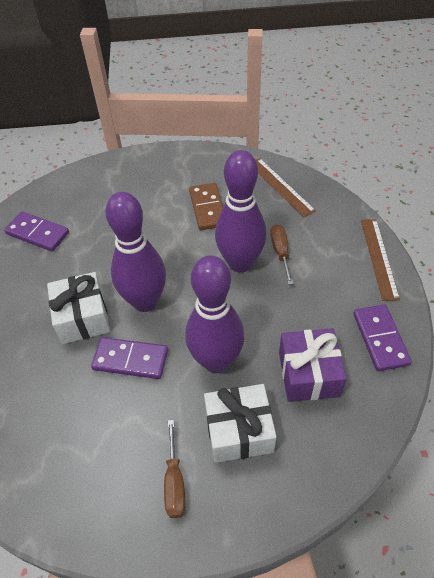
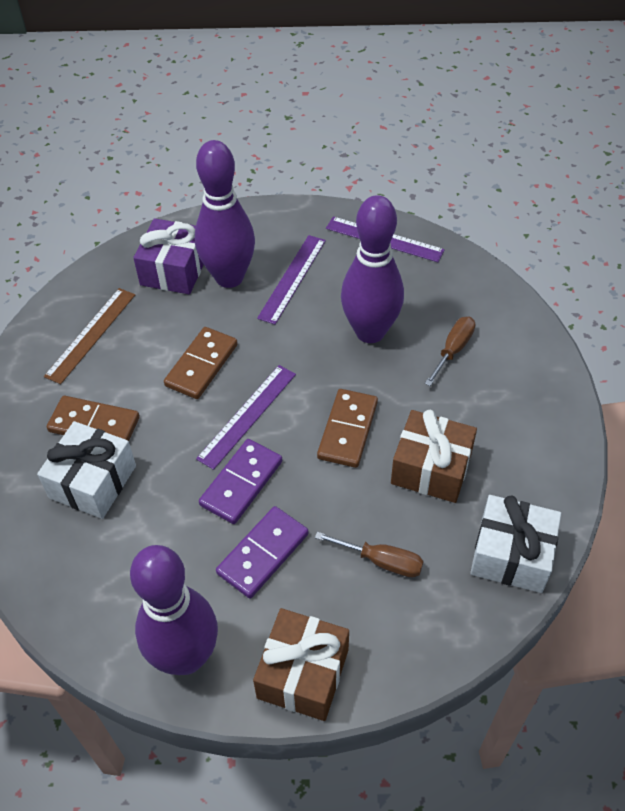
brown domino: [189,183,223,230] = 1 -> [47,396,140,441] [164,327,238,399] [317,389,378,468] = 3
brown gift: none = 0 -> [253,608,349,721] [391,410,477,503] = 2
brown ruler: [256,158,316,217] [361,219,400,301] = 2 -> [44,288,135,384] = 1
purple domino: [4,211,69,252] [91,337,168,379] [353,304,412,371] = 3 -> [199,439,282,524] [216,506,308,598] = 2
purple ruler: none = 0 -> [196,365,296,470] [257,235,326,325] [326,216,445,262] = 3

